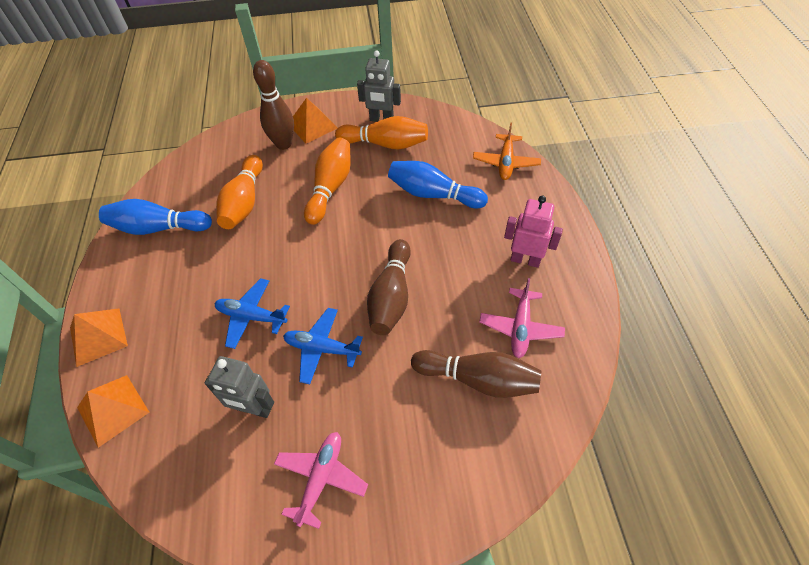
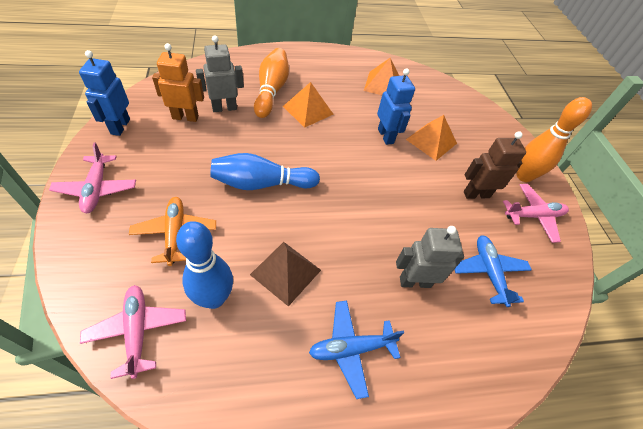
blue robot: none = 0 -> [79,50,130,136] [377,68,415,145] = 2
brown bowling pin: [253,60,294,150] [367,239,411,335] [411,350,542,398] = 3 -> none = 0
brown pyramid: none = 0 -> [250,242,321,307] = 1
brown robot: none = 0 -> [464,131,526,199] = 1
orange bowling pin: [216,155,263,229] [304,138,351,225] [335,116,428,150] = 3 -> [254,48,289,118] [516,97,592,182] = 2
orange robot: none = 0 -> [152,43,204,122] = 1
pink plane: [274,432,368,529] [479,278,565,358] = 2 -> [49,142,136,213] [80,285,186,379] [503,184,569,243] = 3
pink robot: [504,196,563,268] = 1 -> none = 0

